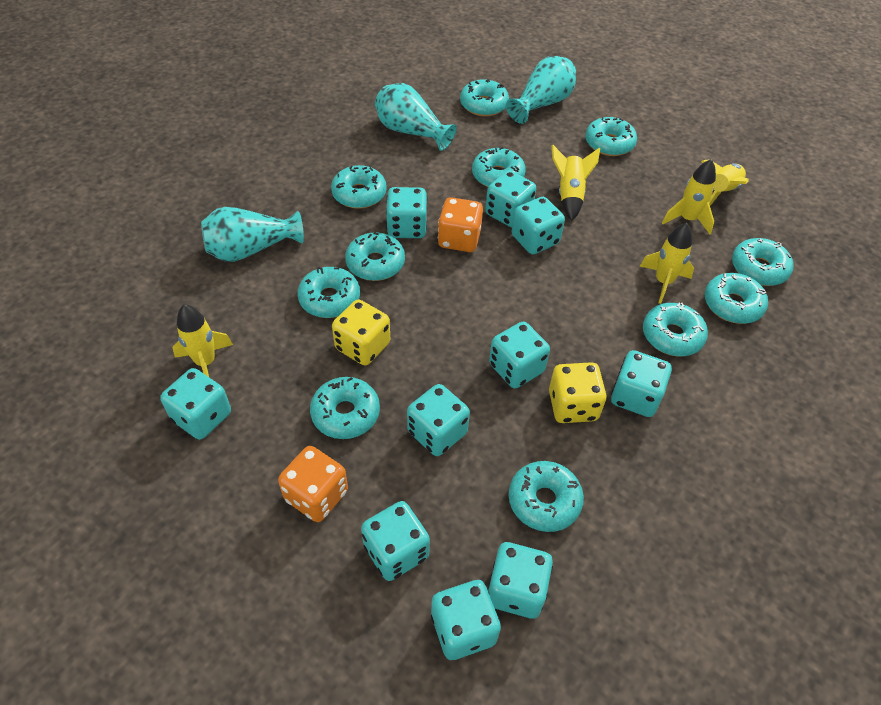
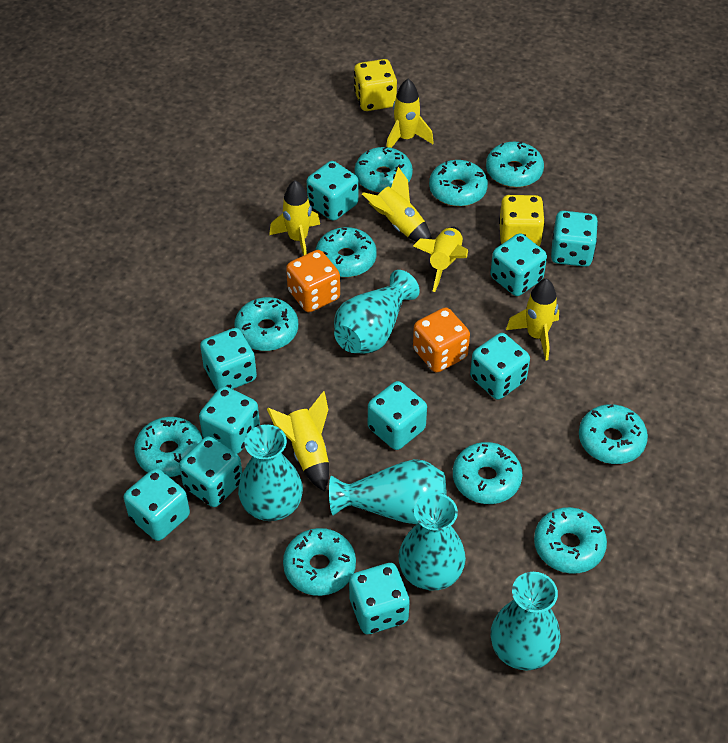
turquoise donut: [297,267,360,318] [310,377,380,439] [331,165,387,209] [345,232,405,281] [460,79,509,116] [472,147,526,187] [509,461,584,532] [585,117,637,156] [643,302,708,356] [705,273,768,324] [732,238,793,286] = 11 -> [134,417,202,477] [234,297,298,351] [283,528,356,596] [316,227,377,277] [355,147,413,193] [429,160,488,207] [453,442,522,504] [486,141,544,188] [534,507,607,574] [579,404,648,464] = 10
turquoise vase: [201,207,304,262] [375,83,457,151] [506,56,576,124] = 3 -> [238,424,303,521] [329,459,447,524] [334,270,420,354] [398,493,466,591] [491,572,560,671] = 5
yellow rocket: [173,304,233,377] [551,145,600,221] [640,223,694,304] [662,159,716,234] [701,159,749,205] = 5 -> [267,391,329,492] [269,180,320,256] [362,167,432,242] [386,79,434,148] [413,227,468,292] [506,278,559,361] = 6

